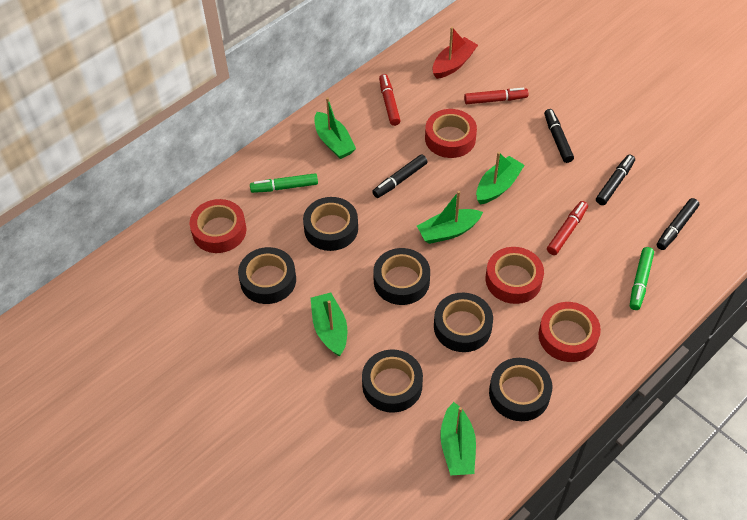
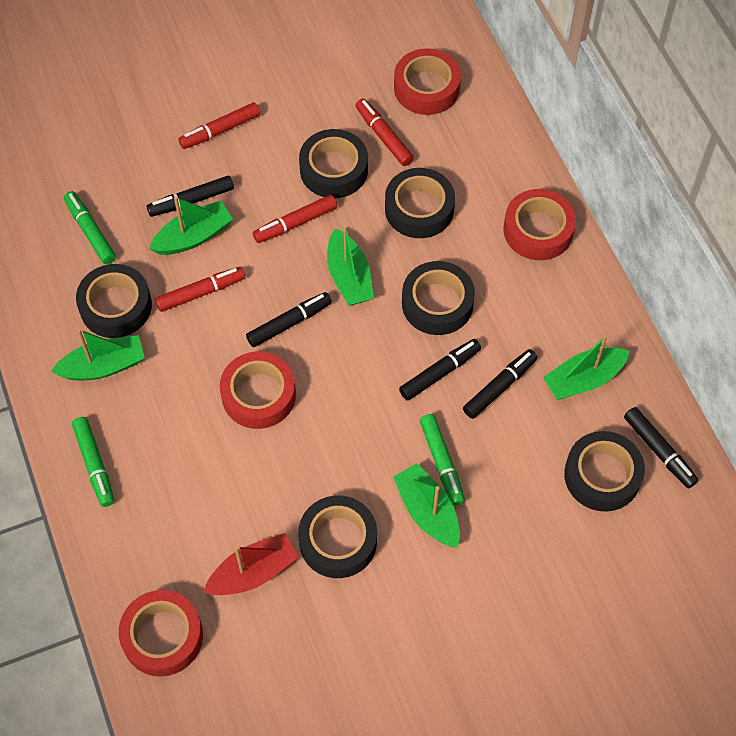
black marker: [372,154,428,198] [544,109,574,163] [596,155,635,205] [657,198,699,250] = 4 -> [146,175,234,217] [246,292,332,347] [399,339,481,401] [463,349,538,419] [624,407,698,488] = 5
green marker: [250,173,318,193] [630,247,654,310] = 2 -> [64,191,116,264] [72,417,114,507] [420,414,465,506] = 3
red marker: [379,74,401,126] [464,88,528,104] [547,201,588,255] = 3 -> [155,267,245,312] [178,102,260,149] [253,195,337,243] [355,99,414,166] = 4

